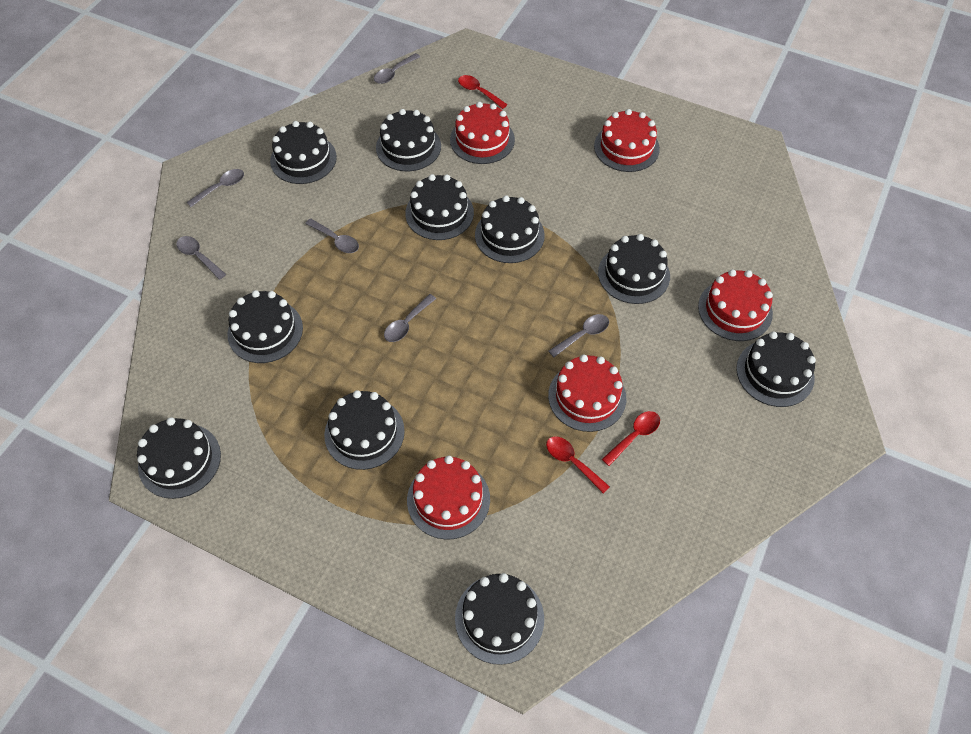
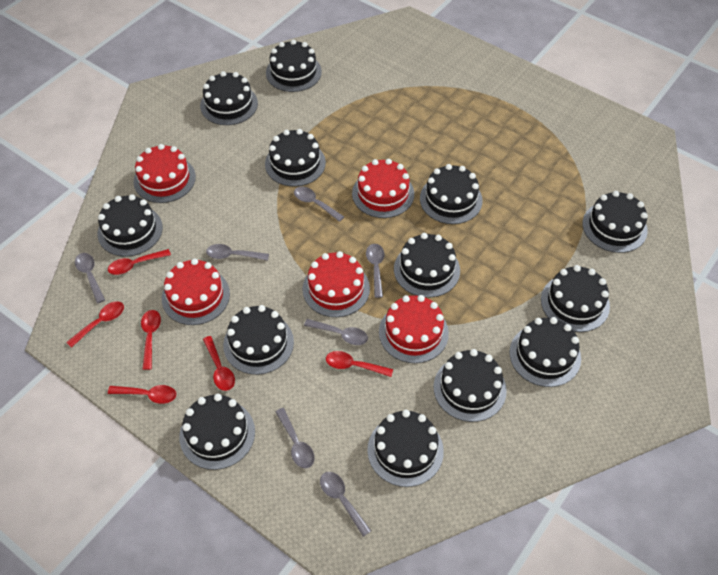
black cake: [137,417,221,499] [227,290,303,363] [270,121,337,184] [324,390,405,470] [376,109,441,171] [405,174,474,240] [455,573,544,665] [475,195,545,263] [598,234,670,304] [736,331,816,407] = 10 -> [98,194,163,257] [179,394,255,470] [200,71,258,125] [223,305,294,375] [265,129,326,187] [266,40,322,92] [367,410,444,487] [394,233,460,298] [420,164,482,224] [433,349,507,422] [509,317,581,387] [541,265,610,332] [582,191,648,253] = 13
grey spoon: [176,236,226,280] [187,169,244,207] [305,218,359,253] [374,53,420,84] [384,294,436,342] [549,314,609,357] = 6 -> [75,253,105,303] [206,244,269,261] [275,408,315,469] [294,187,344,222] [304,319,368,345] [320,472,371,537] [366,244,384,298] = 7
red spoon: [458,75,508,109] [546,436,610,494] [602,411,660,466] = 3 -> [66,301,124,348] [108,249,171,275] [108,385,176,404] [141,310,161,370] [203,336,235,391] [326,351,393,377] = 6

